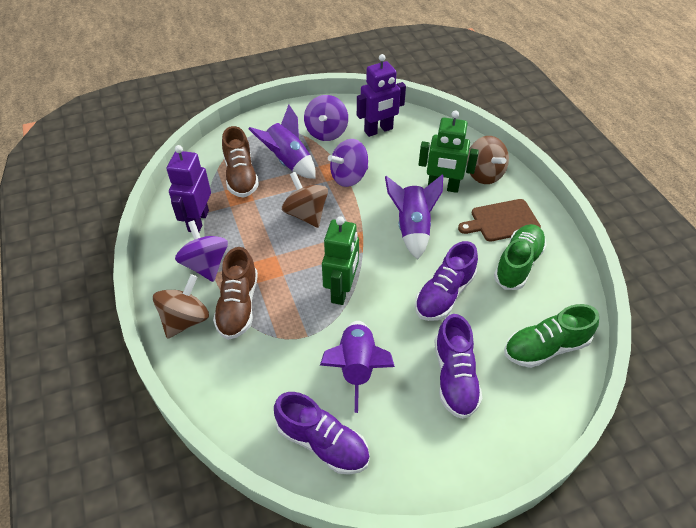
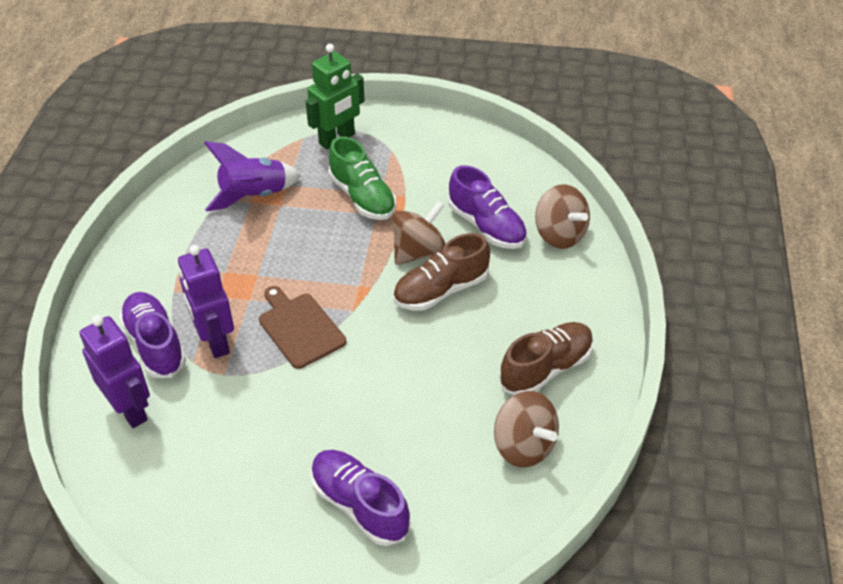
green robot: [322,216,359,305] [418,110,479,193] = 2 -> [306,44,365,149] = 1
green shoe: [494,224,547,290] [504,304,599,368] = 2 -> [328,136,396,220] = 1
purple rocket: [248,105,316,179] [320,321,395,413] [385,174,443,260] = 3 -> [204,141,301,212] = 1
purple spinning top: [175,220,228,282] [304,95,348,141] [328,139,368,187] = 3 -> none = 0

